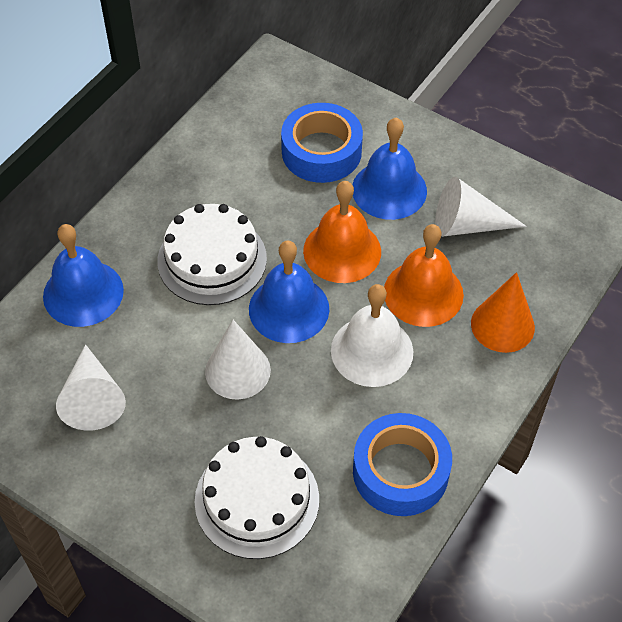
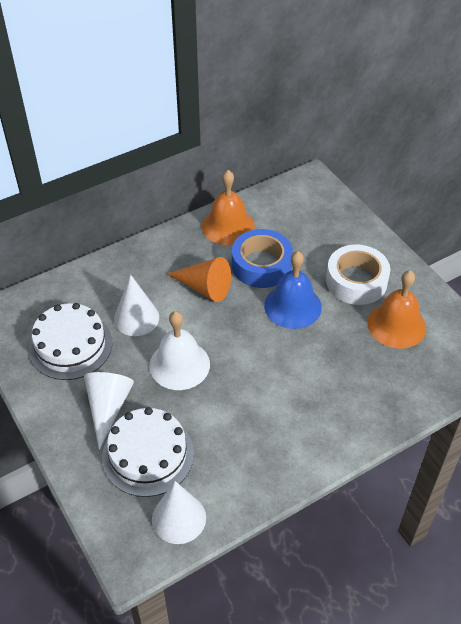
blue bell: [43,224,124,327] [249,241,329,343] [352,118,427,220] = 3 -> [264,251,322,329] = 1
blue tape: [281,103,363,183] [353,413,452,516] = 2 -> [232,229,293,288] = 1
white tape: none = 0 -> [326,245,390,305] = 1

